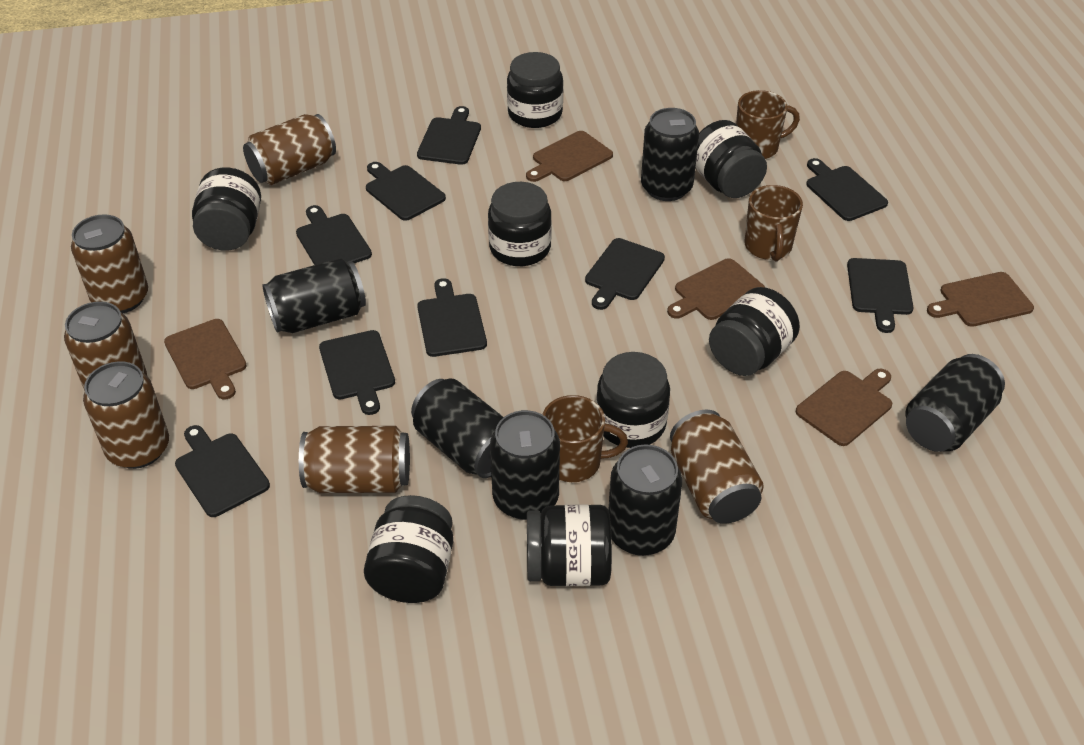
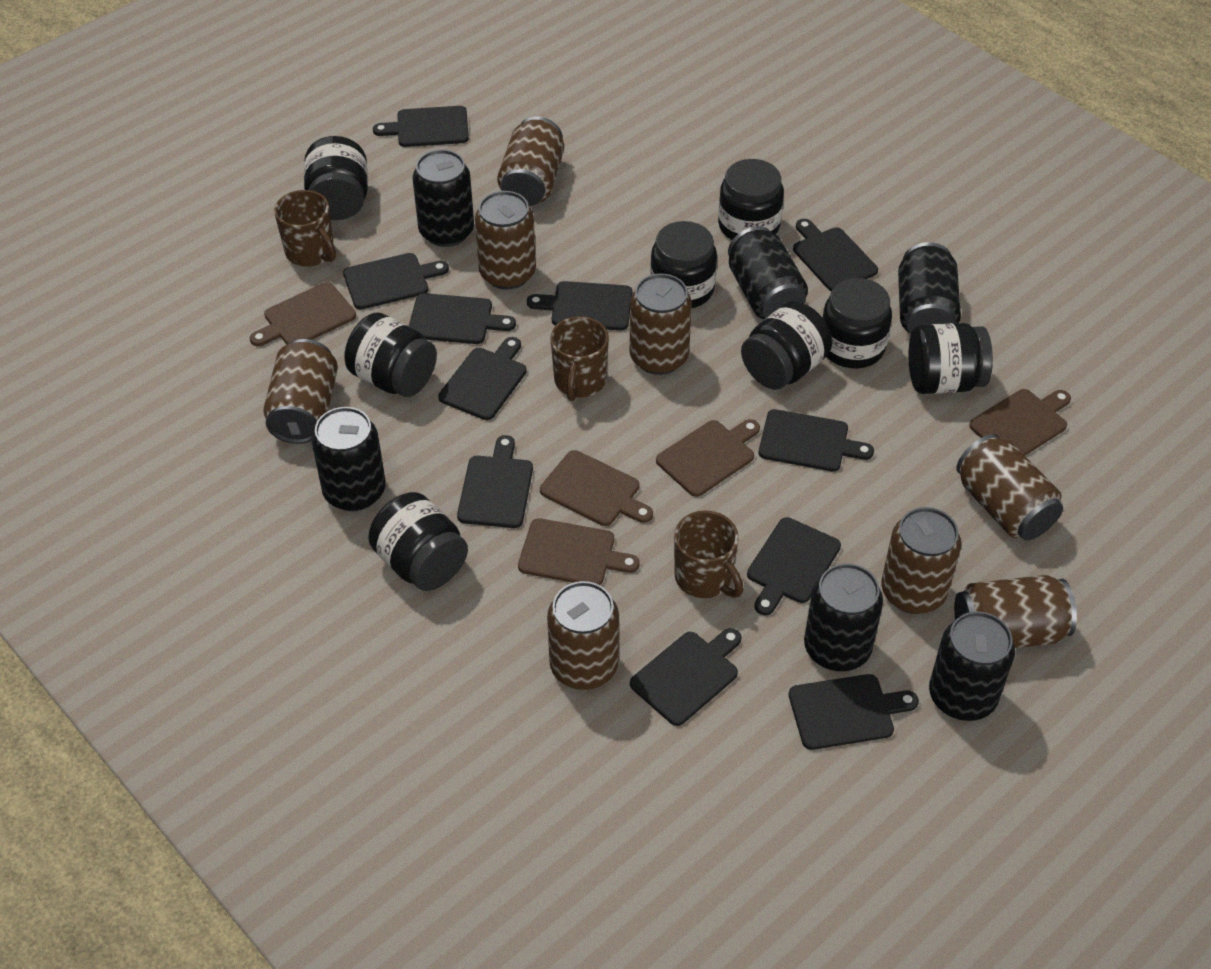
black cutting board: [175,425,270,517] [296,205,372,265] [319,330,395,415] [366,162,446,221] [417,106,481,165] [417,278,487,357] [585,238,665,310] [806,158,888,221] [847,258,914,333] = 9 -> [343,253,449,309] [373,106,469,147] [409,293,516,344] [438,337,527,420] [457,435,533,528] [527,281,632,331] [630,628,742,726] [747,517,841,615] [759,409,874,472] [789,674,919,750] [793,219,878,291] = 11
brown can: [64,301,147,391] [71,214,148,313] [83,361,169,469] [243,114,336,185] [299,426,410,493] [670,409,764,524] = 6 -> [263,339,338,444] [475,191,536,289] [497,116,564,206] [547,581,619,690] [629,274,692,375] [881,507,961,614] [954,575,1077,648] [956,434,1063,541] = 8

